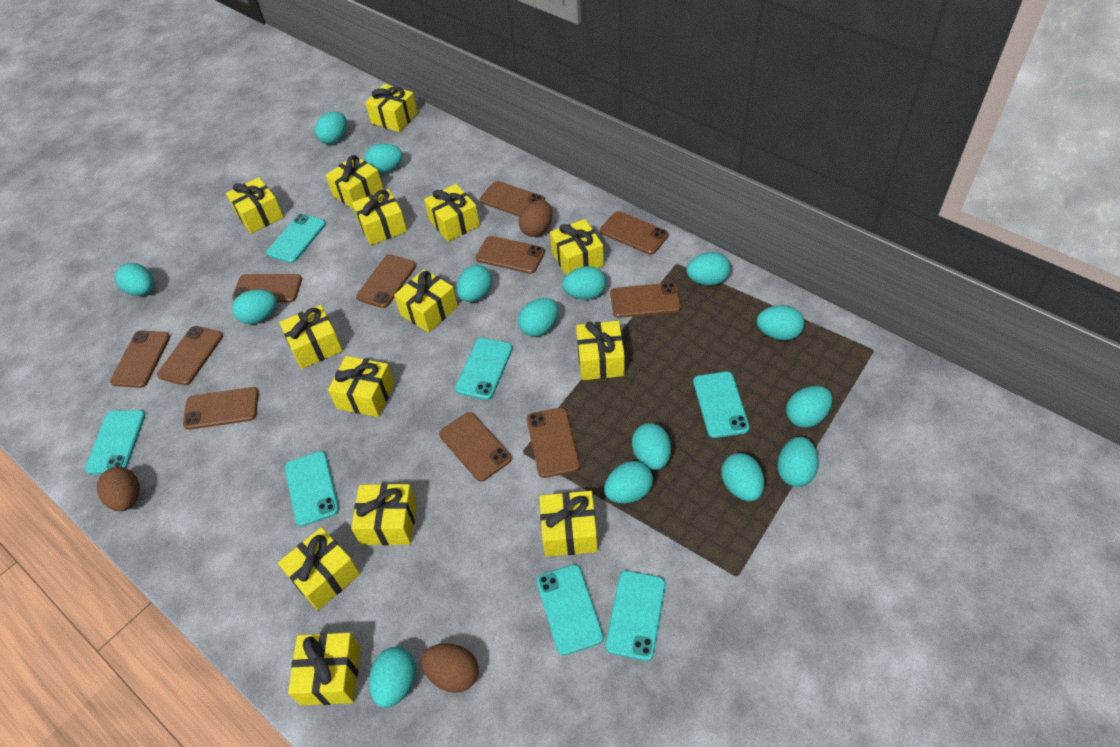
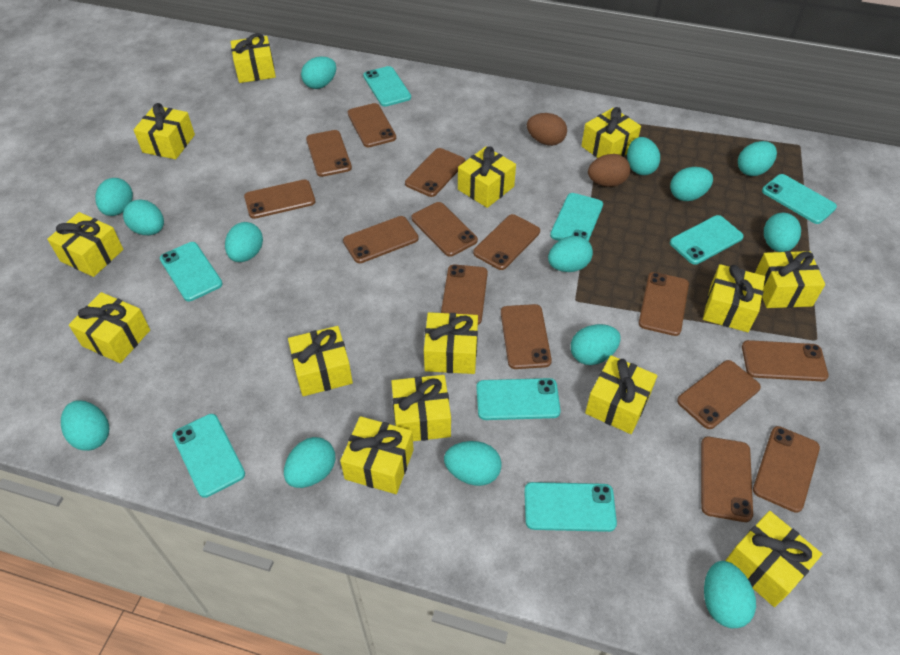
brown egg: [97,467,140,511] [421,644,479,693] [519,200,552,237] = 3 -> [527,113,567,146] [588,154,630,187] = 2
brown phone: [110,331,170,388] [157,326,223,385] [183,387,259,430] [232,274,302,303] [356,254,416,308] [439,412,512,482] [476,236,545,274] [480,181,545,216] [527,407,580,478] [600,211,669,255] [610,283,681,318] = 11 -> [244,179,315,219] [306,130,352,177] [343,216,419,263] [348,103,396,147] [405,148,465,197] [412,202,478,257] [441,264,488,325] [473,214,540,270] [501,304,552,369] [639,272,689,336] [677,360,761,429] [701,437,753,522] [742,340,828,381] [753,426,820,513] = 14
turquoise egg: [115,263,154,296] [232,289,277,324] [315,111,347,144] [364,143,403,174] [369,647,416,708] [456,265,492,302] [518,298,558,337] [562,266,606,300] [604,461,653,504] [632,423,671,470] [686,252,731,286] [721,453,765,501] [757,305,804,340] [777,437,819,487] [786,386,832,428] = 15 -> [61,400,109,451] [95,178,133,216] [123,199,164,235] [225,222,263,262] [284,437,335,488] [301,57,336,89] [444,441,502,486] [548,236,593,272] [571,324,620,365] [627,137,660,175] [670,167,713,201] [704,561,756,628] [738,141,777,176] [764,213,801,252] = 14
turquoise phone: [85,410,145,474] [266,214,326,263] [285,451,339,527] [455,338,513,400] [536,564,604,655] [605,570,666,661] [693,371,750,438] = 7 -> [160,242,223,301] [172,414,245,498] [363,66,411,107] [476,378,561,420] [524,482,617,532] [550,193,603,241] [670,215,744,265] [762,174,837,224] = 8

